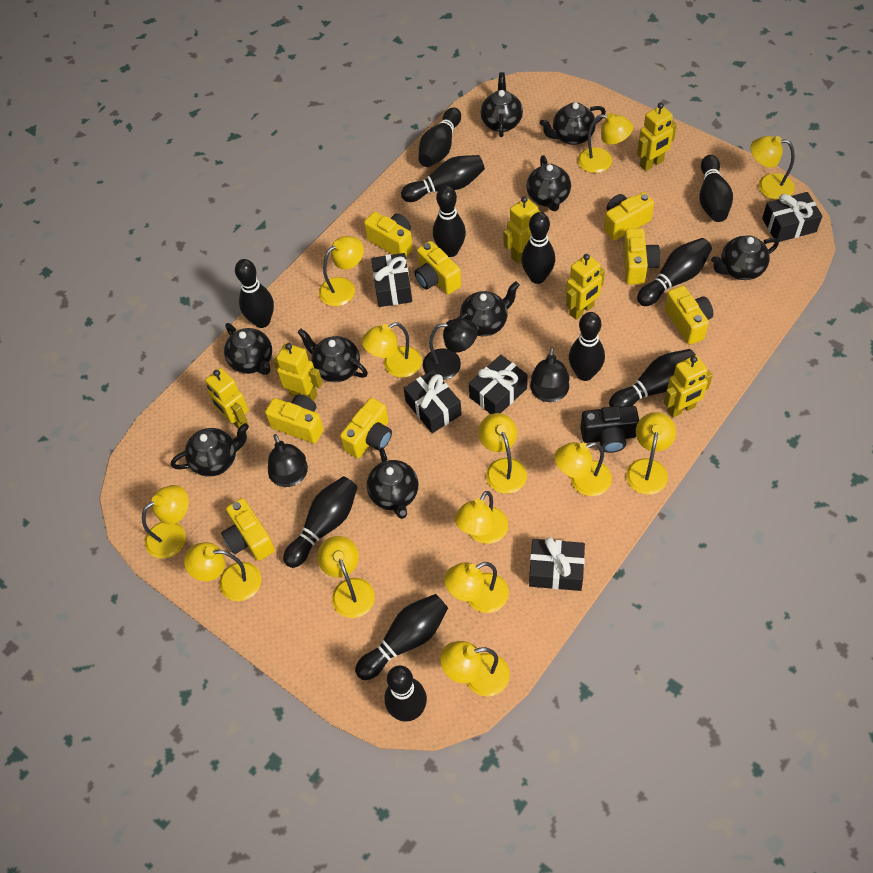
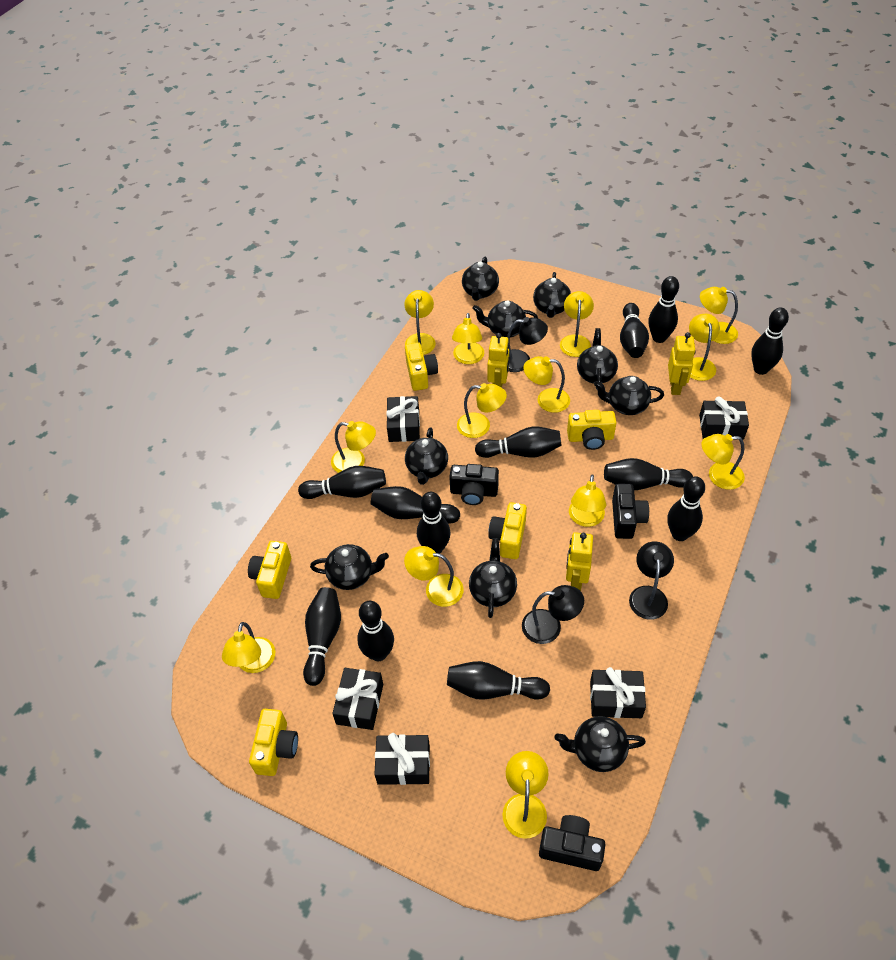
black camera: [581,406,639,453] = 1 -> [449,464,499,505] [539,815,605,871] [612,484,649,539] = 3
yellow camera: [221,498,275,561] [265,394,324,444] [340,398,392,458] [364,212,413,257] [414,241,461,295] [604,192,654,240] [623,228,660,285] [665,286,713,345] = 8 -> [248,541,291,599] [249,709,298,776] [405,342,438,391] [488,502,527,559] [567,410,617,450] = 5
yellow robot: [205,368,249,428] [273,343,322,401] [504,196,541,263] [566,254,605,320] [637,103,677,171] [664,355,713,418] = 6 -> [487,333,509,388] [566,532,593,591] [668,332,696,395] = 3

